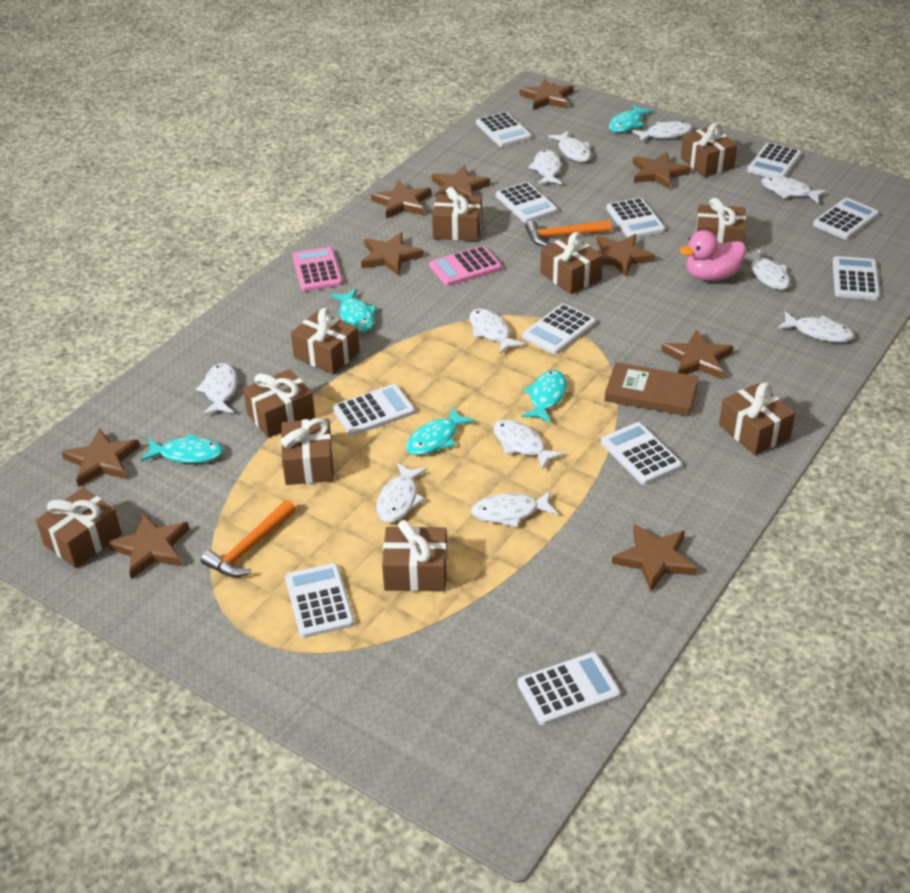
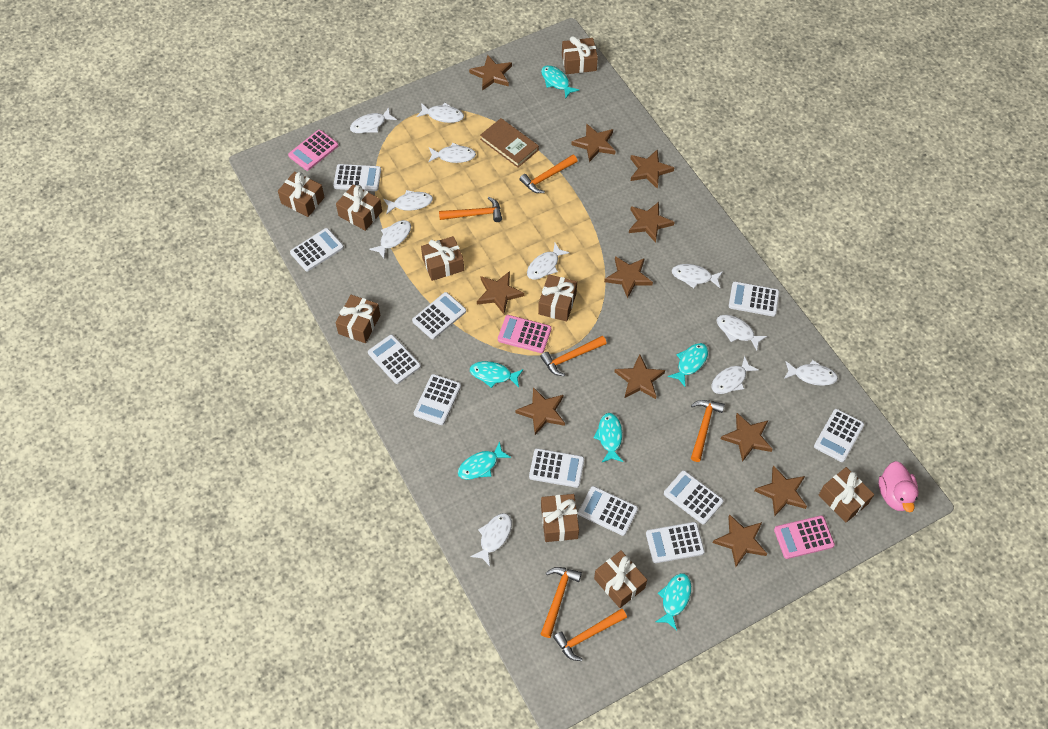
brown gift: [36,488,122,568] [243,369,315,438] [281,418,334,485] [291,308,360,375] [382,520,447,592] [432,187,482,241] [540,232,603,294] [681,123,738,177] [695,198,746,243] [719,383,795,455] = 10 -> [278,171,325,217] [335,295,380,343] [336,184,382,231] [421,236,464,281] [538,274,577,322] [541,494,579,542] [562,36,598,74] [594,550,647,608] [819,467,874,522] = 9
brown star: [61,428,140,487] [106,513,189,579] [361,232,424,276] [371,180,431,219] [432,165,490,197] [520,79,574,110] [597,234,655,277] [612,524,697,592] [633,152,691,189] [662,330,734,379] = 10 -> [469,55,512,91] [477,271,524,314] [515,387,565,435] [571,123,616,162] [604,256,653,298] [615,354,665,399] [629,202,675,243] [630,149,674,189] [713,514,767,567] [721,413,773,462] [754,465,807,516] = 11
orange hammer: [201,500,296,577] [525,220,611,246] = 2 -> [439,197,502,222] [520,155,577,193] [540,336,607,376] [541,567,582,638] [553,609,627,661] [691,400,725,462] = 6
pink calculator: [293,247,343,291] [429,246,502,286] = 2 -> [288,130,338,171] [498,315,552,353] [774,515,835,559] = 3
turquoise fish: [141,433,223,463] [331,289,376,332] [406,407,475,455] [521,370,567,423] [609,104,653,133] = 5 -> [458,441,511,480] [470,361,523,388] [541,65,579,98] [593,413,623,462] [656,573,691,630] [668,343,708,386] = 6

